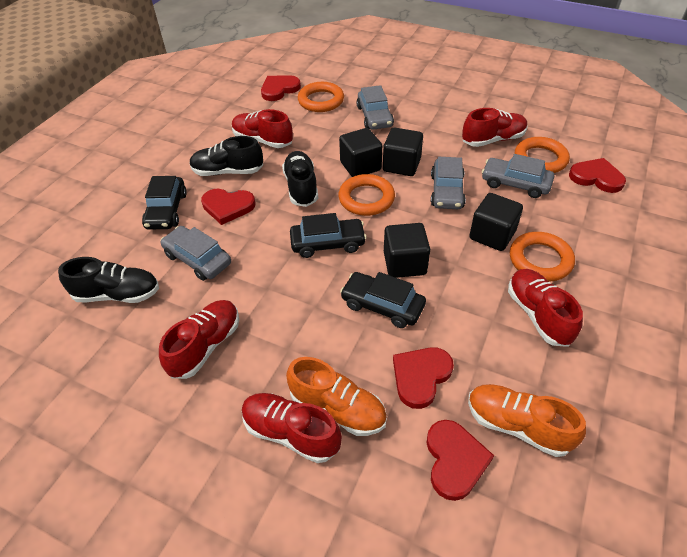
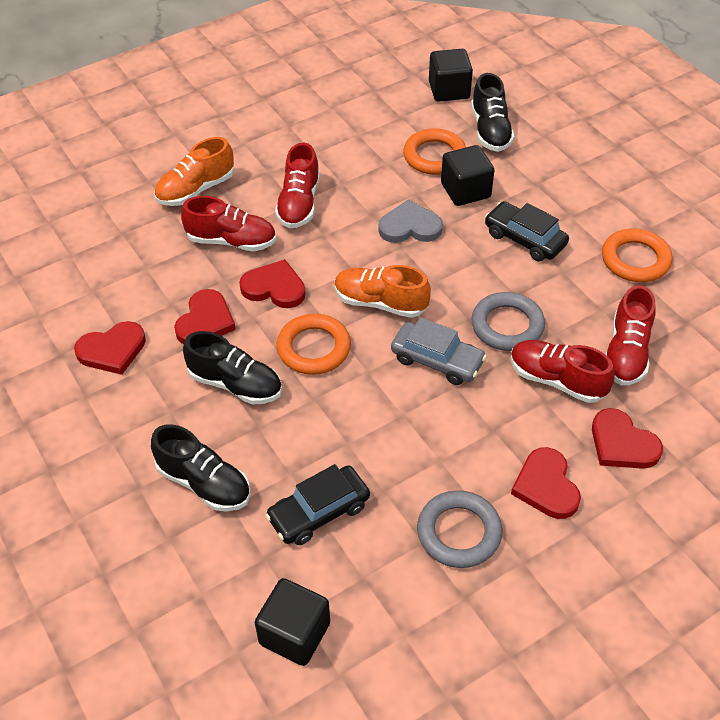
black car: [142,176,187,230] [290,213,367,258] [340,272,426,328] = 3 -> [265,464,370,545] [485,201,569,262] = 2
black cube: [339,128,382,177] [383,128,423,176] [384,223,430,278] [469,193,523,251] = 4 -> [255,578,330,666] [429,49,473,102] [441,145,494,206] = 3
grey car: [161,226,231,281] [357,85,394,130] [431,157,466,209] [482,154,554,198] = 4 -> [391,317,487,385] = 1
grey heart: none = 0 -> [378,200,443,243] = 1
grey ring: none = 0 -> [417,490,502,568] [472,292,545,351] = 2
orange ring: [298,82,344,112] [338,174,395,216] [510,232,575,282] [515,137,570,173] = 4 -> [277,314,351,375] [403,128,466,175] [602,229,673,282] = 3
red shoe: [159,300,239,379] [232,109,293,148] [242,393,342,463] [462,108,528,147] [508,269,583,347] = 5 -> [181,196,276,251] [275,143,320,228] [510,340,615,403] [606,285,656,385] = 4

